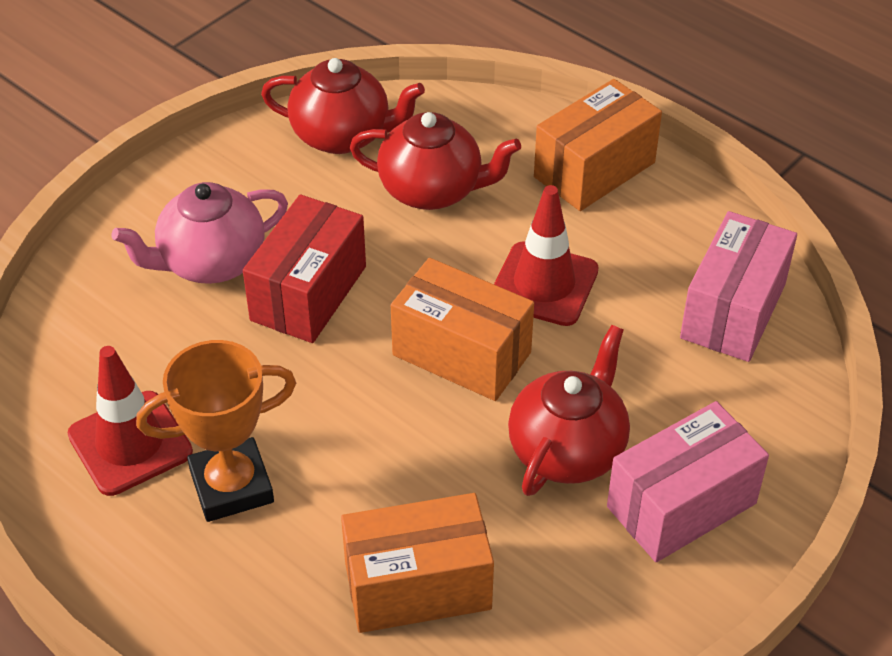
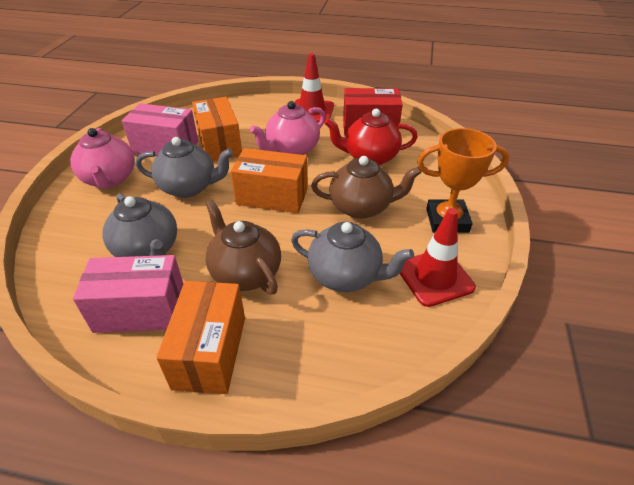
brown teapot: none = 0 -> [205,200,281,295] [311,156,422,219] = 2
grey teapot: none = 0 -> [103,193,177,257] [136,137,234,198] [291,222,414,292] = 3
pink teapot: [112,182,288,284] = 1 -> [70,128,135,189] [250,101,325,155] = 2
red teapot: [261,58,425,154] [350,112,521,210] [508,325,630,496] = 3 -> [324,109,418,165] = 1

